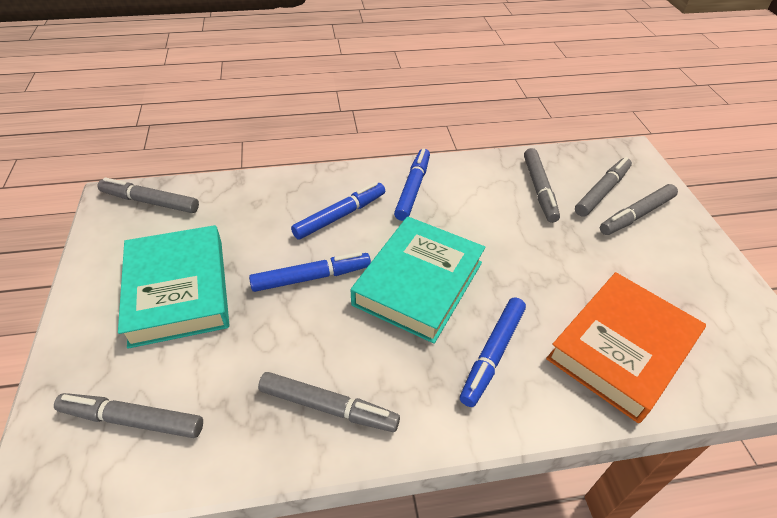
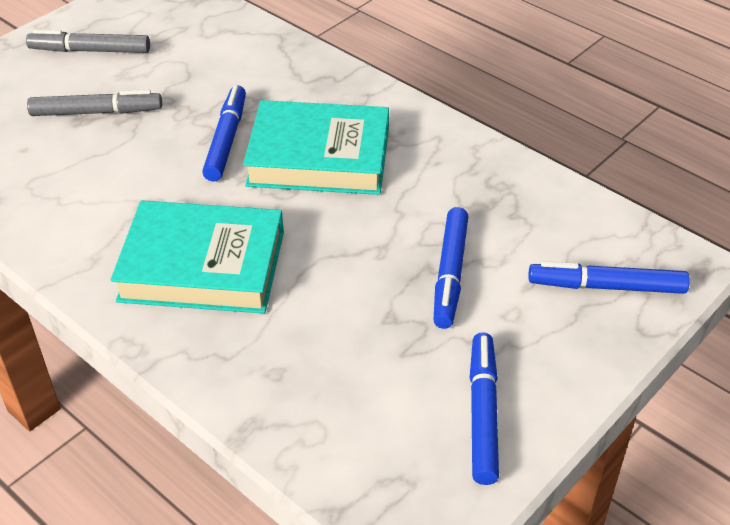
grey marker: [54,393,203,438] [98,177,199,213] [258,372,400,432] [524,148,560,223] [575,157,632,217] [600,184,678,235] = 6 -> [26,29,150,53] [27,90,162,116] = 2
orange book: [546,272,706,423] = 1 -> none = 0

